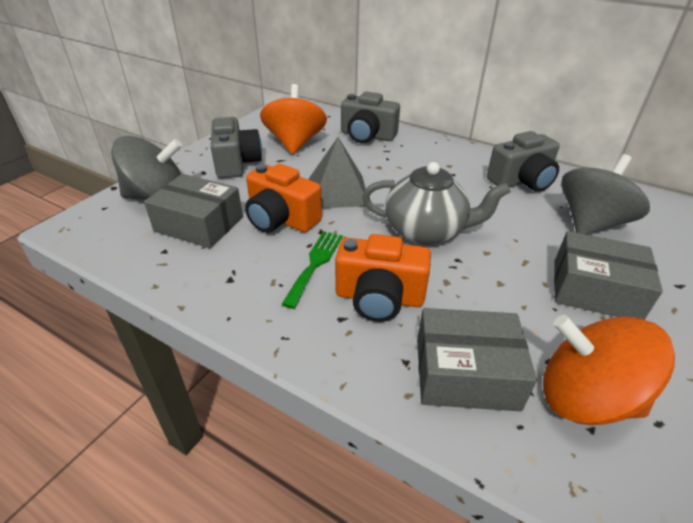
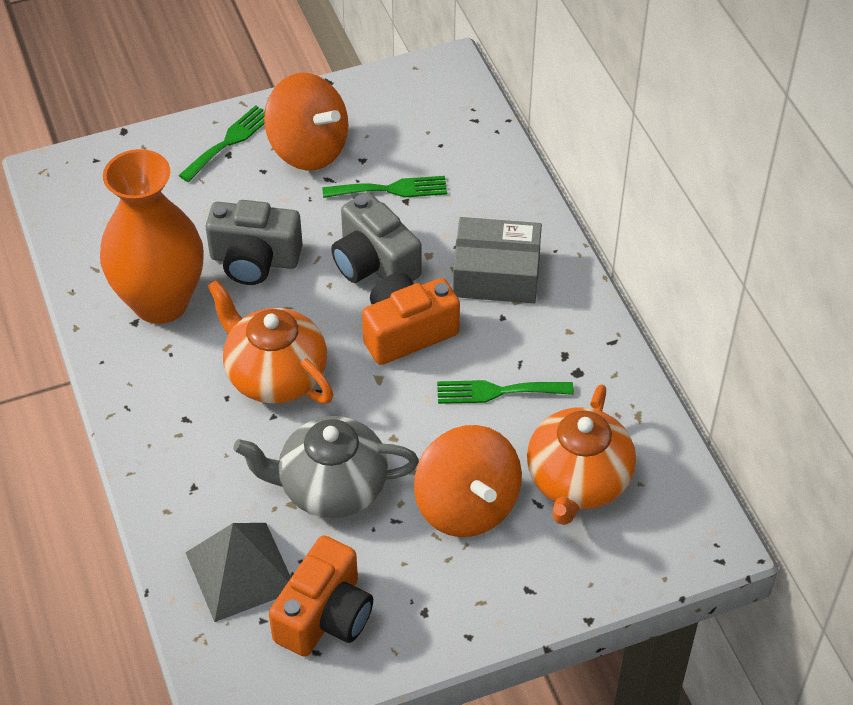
green fork: [281,231,343,309] = 1 -> [178,105,265,182] [322,176,447,198] [437,380,574,404] = 3
grey box: [144,174,243,248] [417,308,537,411] [554,231,663,320] = 3 -> [453,217,542,303] = 1
grey camera: [211,117,262,179] [341,91,400,143] [487,131,560,192] = 3 -> [206,200,303,285] [331,192,422,283] = 2
grey spinning top: [111,136,182,200] [561,154,650,235] = 2 -> none = 0
orange teapot: none = 0 -> [207,279,334,404] [527,384,636,525] = 2
orange vase: none = 0 -> [100,149,204,324] = 1

